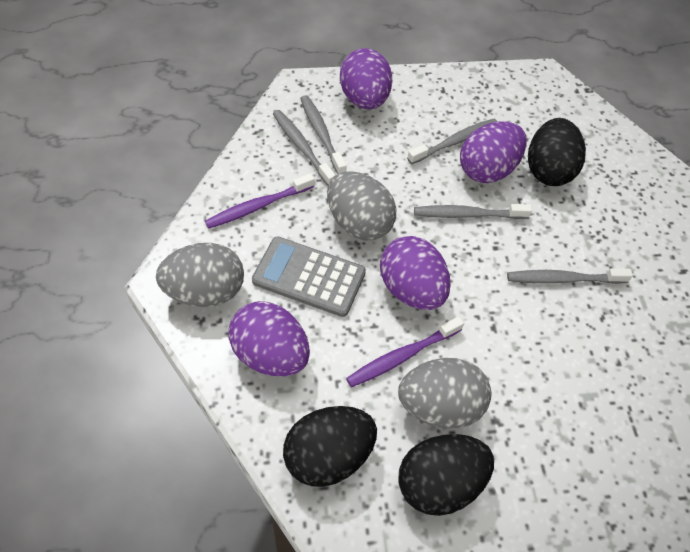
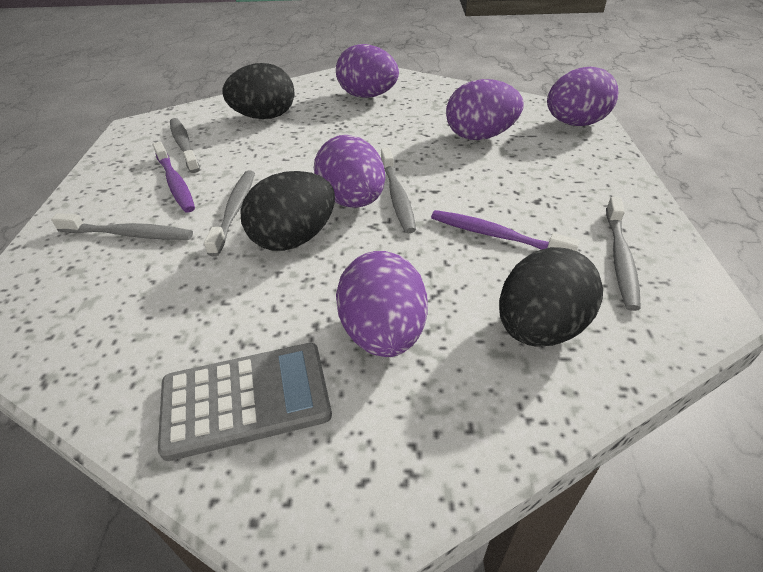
grey egg: [156,243,244,307] [327,171,396,241] [398,358,491,428] = 3 -> none = 0
purple egg: [229,301,310,376] [340,48,392,109] [380,236,451,310] [460,121,526,183] = 4 -> [314,135,385,208] [336,44,399,98] [336,251,428,357] [446,79,524,140] [547,66,618,126] = 5

